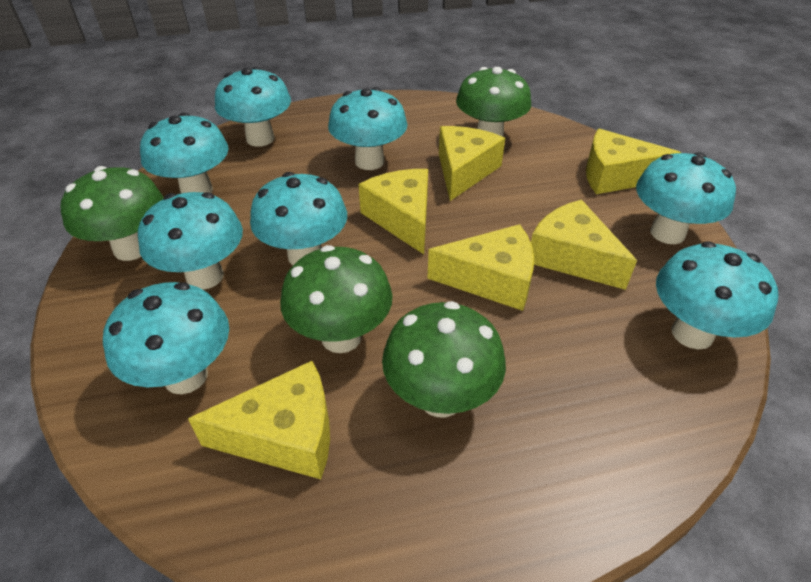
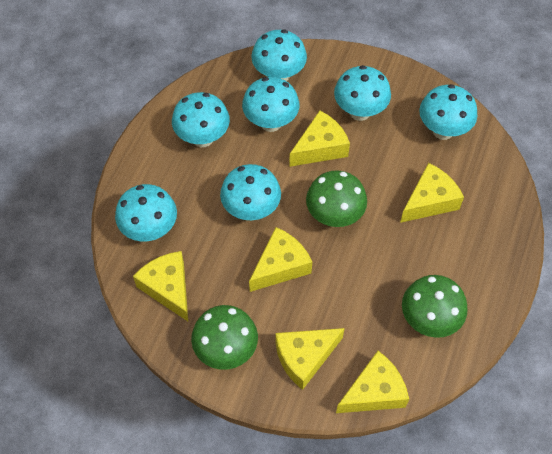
green mushroom: [61,166,163,261] [280,245,393,353] [382,301,506,417] [456,67,531,137] = 4 -> [191,305,258,370] [306,171,367,227] [402,275,468,338] = 3
turquoise mushroom: [103,282,229,394] [138,192,243,290] [140,113,228,193] [215,67,291,147] [250,172,347,266] [328,87,408,170] [636,152,736,244] [656,241,779,349] = 8 -> [115,184,177,241] [172,92,230,147] [220,164,281,220] [242,77,299,132] [251,30,307,81] [334,65,391,121] [419,84,478,140] = 7

